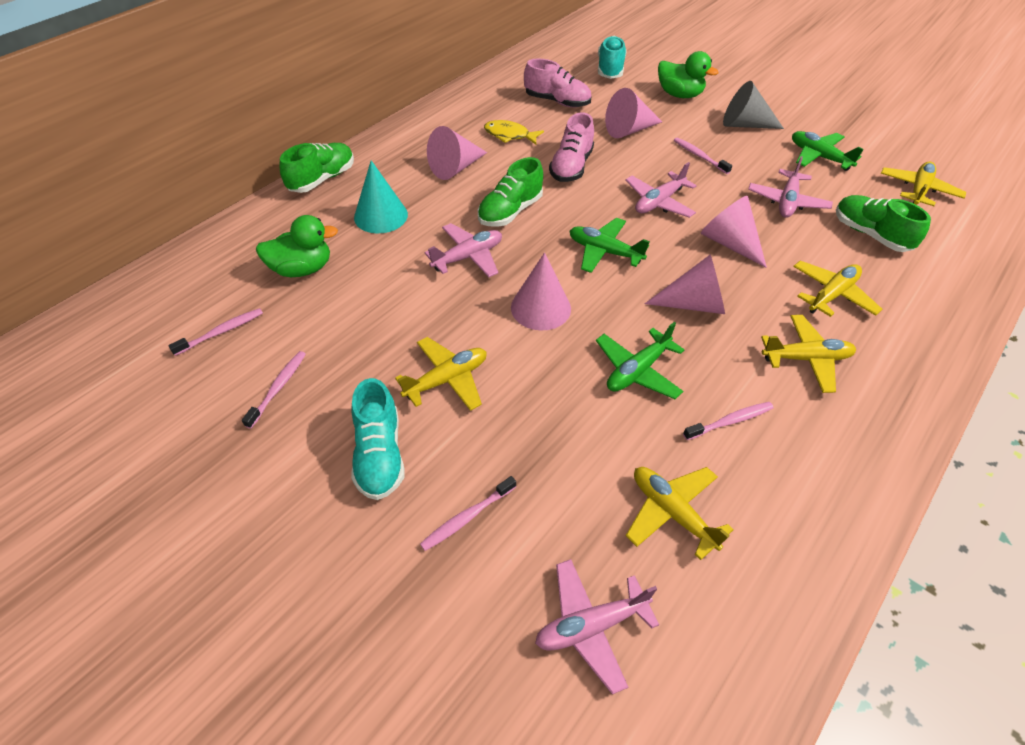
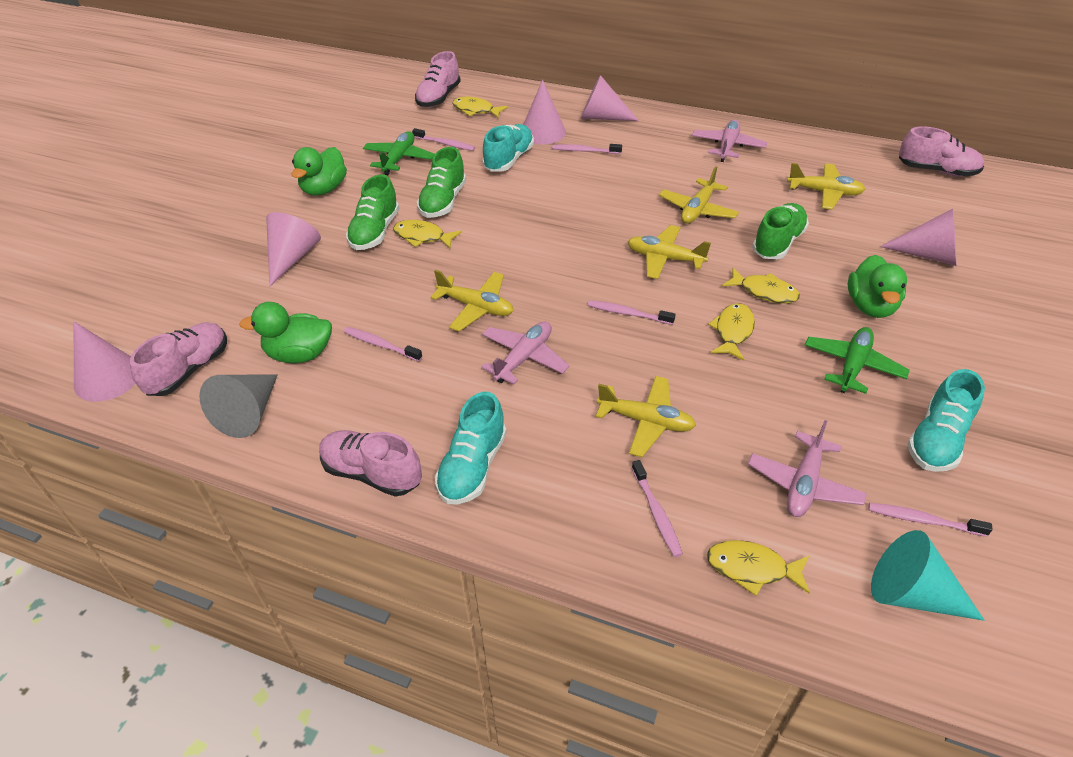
green duck: [256,215,338,277] [658,51,718,98] = 2 -> [239,302,332,363] [291,147,347,196] [848,255,907,318] = 3
green plane: [570,218,650,273] [596,322,684,399] [792,131,864,171] = 3 -> [363,131,435,175] [805,327,910,394] = 2
pink plane: [424,223,502,277] [535,559,659,694] [625,162,697,218] [748,156,833,218] = 4 -> [481,322,570,385] [692,120,767,162] [748,420,867,517] = 3
pink shoe: [524,58,591,108] [549,112,594,182] = 2 -> [130,322,227,396] [319,430,422,497] [415,51,461,107] [899,126,984,176] = 4
pink toothbrush: [168,308,263,356] [242,351,306,429] [420,476,516,551] [674,137,732,174] [683,402,774,440] = 5 -> [344,327,422,362] [412,128,475,151] [552,144,622,154] [587,300,676,325] [632,460,683,557] [868,503,993,537] = 6
turquoise shoe: [351,378,404,500] [598,36,627,79] = 2 -> [435,392,507,504] [482,124,534,171] [907,369,985,472] = 3
yellow fish: [484,120,544,145] = 1 -> [393,220,462,248] [452,97,508,118] [707,540,810,596] [708,303,755,361] [722,268,800,304] = 5

